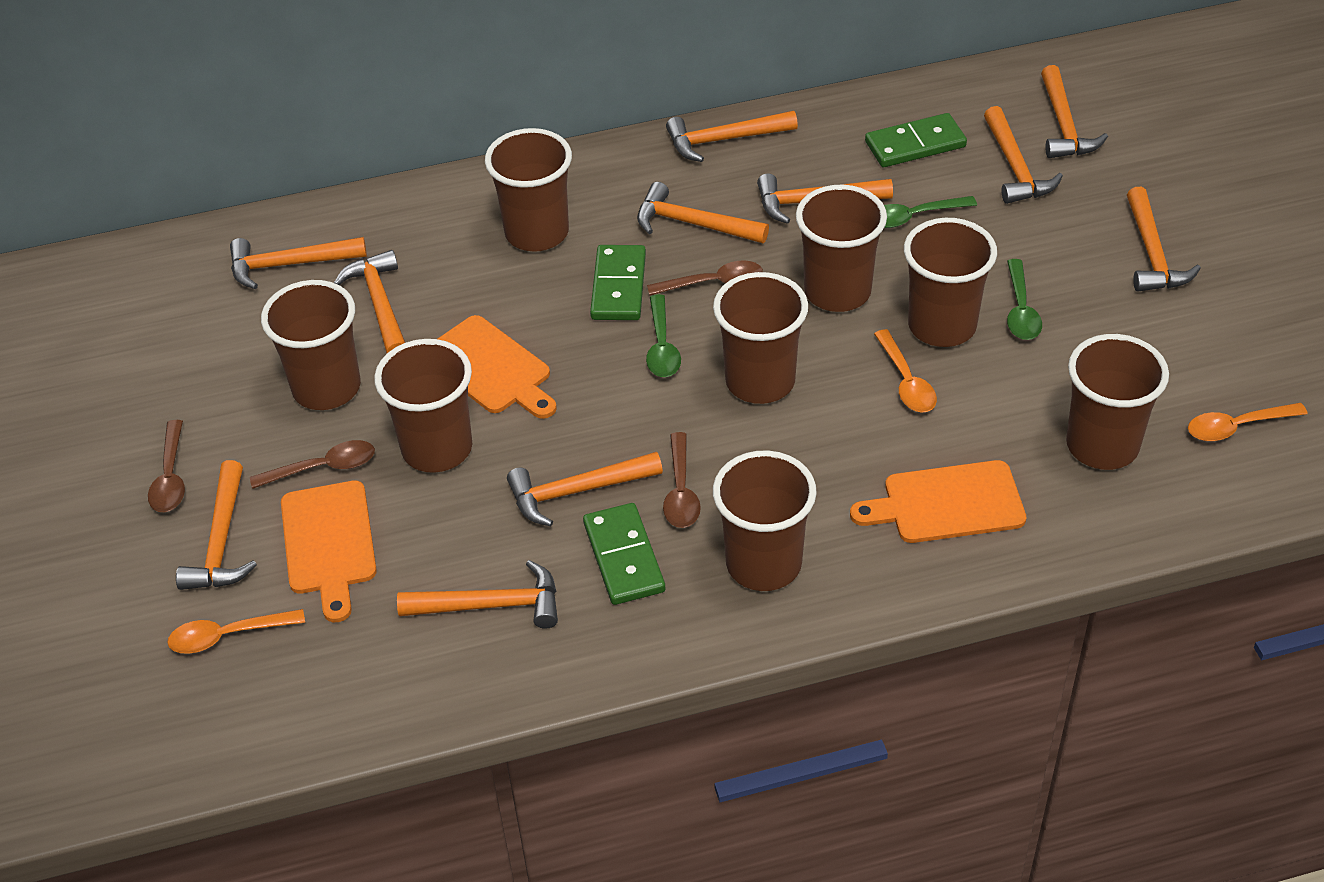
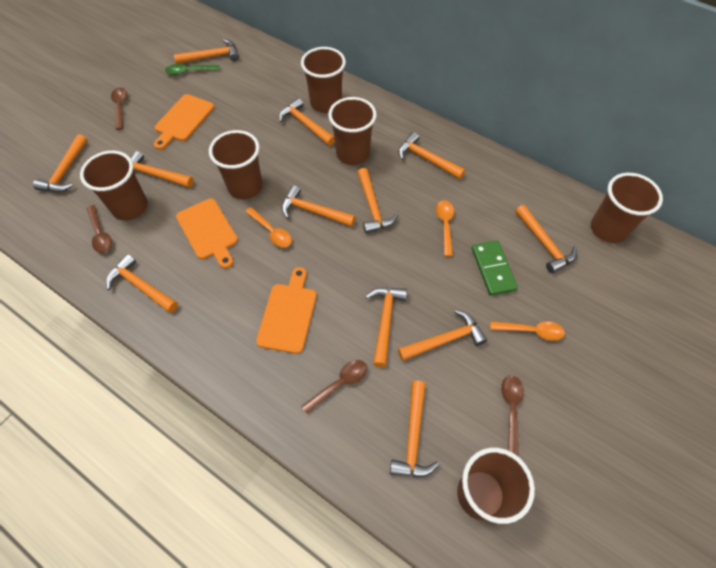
brown cup: [261,280,361,410] [374,339,472,473] [485,128,572,252] [713,272,808,404] [713,450,817,591] [796,185,887,312] [904,218,997,347] [1066,334,1169,470] = 8 -> [80,151,148,220] [209,130,263,199] [301,47,346,113] [328,97,377,165] [457,448,535,524] [591,173,663,243] = 6
green domino: [583,503,665,605] [590,245,646,320] [865,113,967,167] = 3 -> [472,240,518,296] = 1
green spoon: [646,294,681,377] [884,196,977,228] [1007,259,1042,340] = 3 -> [165,64,220,75] = 1
orange hammer: [176,460,257,590] [230,237,367,289] [334,250,405,353] [397,560,558,629] [507,452,663,526] [637,182,769,243] [666,111,798,162] [757,173,893,224] [984,106,1063,204] [1041,65,1108,158] [1127,187,1201,292] = 11 -> [33,134,87,192] [106,254,178,313] [131,151,194,188] [174,39,239,64] [279,98,335,146] [282,185,355,227] [357,168,399,233] [365,287,407,367] [390,380,439,478] [398,132,465,179] [398,310,487,361] [515,205,577,274] = 12

